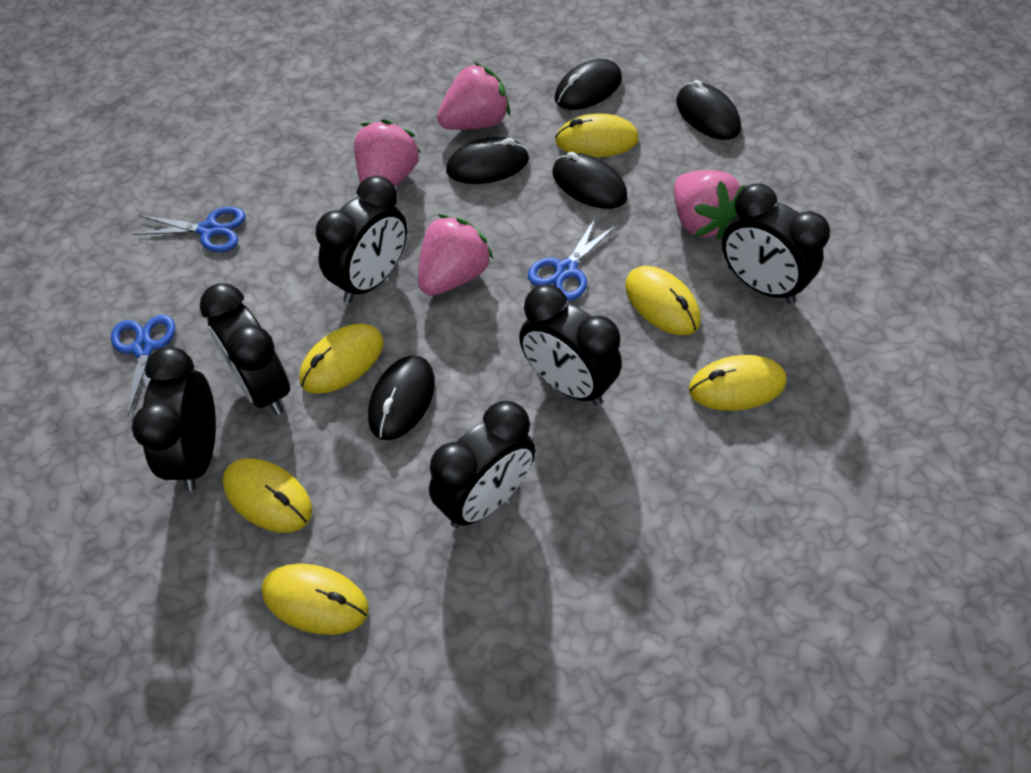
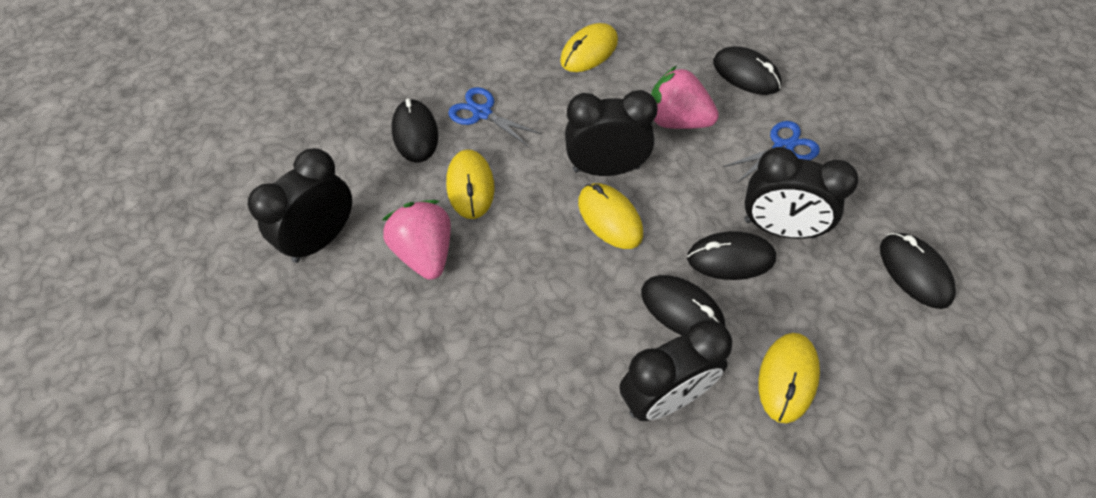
black clock: [132,346,216,491] [200,283,290,415] [316,175,407,303] [429,401,536,528] [519,284,622,405] [722,184,830,304] = 6 -> [248,148,352,263] [565,90,658,176] [620,320,732,421] [745,147,858,239] = 4
blue scissors: [111,315,175,417] [132,207,246,252] [528,215,617,301] = 3 -> [448,87,541,147] [723,121,820,183] = 2
pink strawberry: [354,119,421,186] [418,214,494,296] [437,62,510,130] [674,170,745,240] = 4 -> [381,200,451,280] [651,66,719,129] = 2
yellow mouse: [223,458,312,533] [262,564,369,635] [299,324,384,394] [555,113,639,157] [625,266,701,335] [689,355,786,411] = 6 -> [446,149,495,219] [560,23,618,72] [578,183,643,249] [758,333,820,423] = 4

